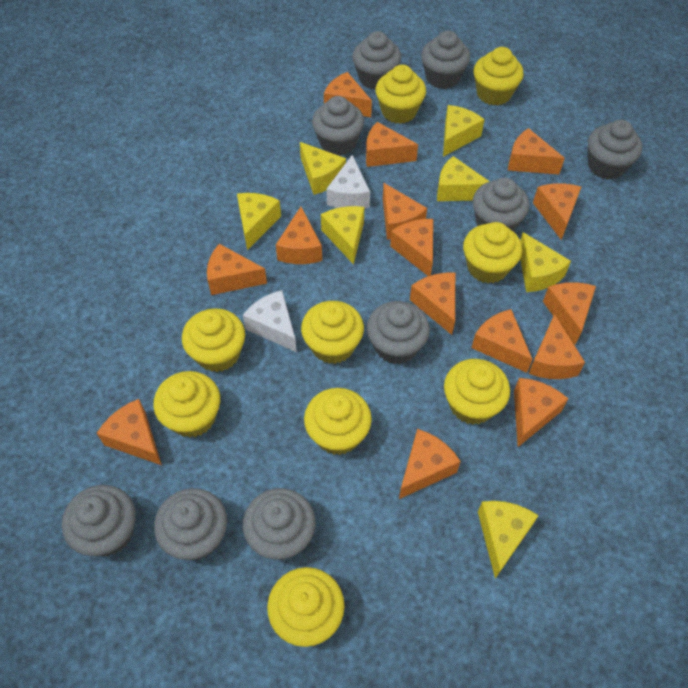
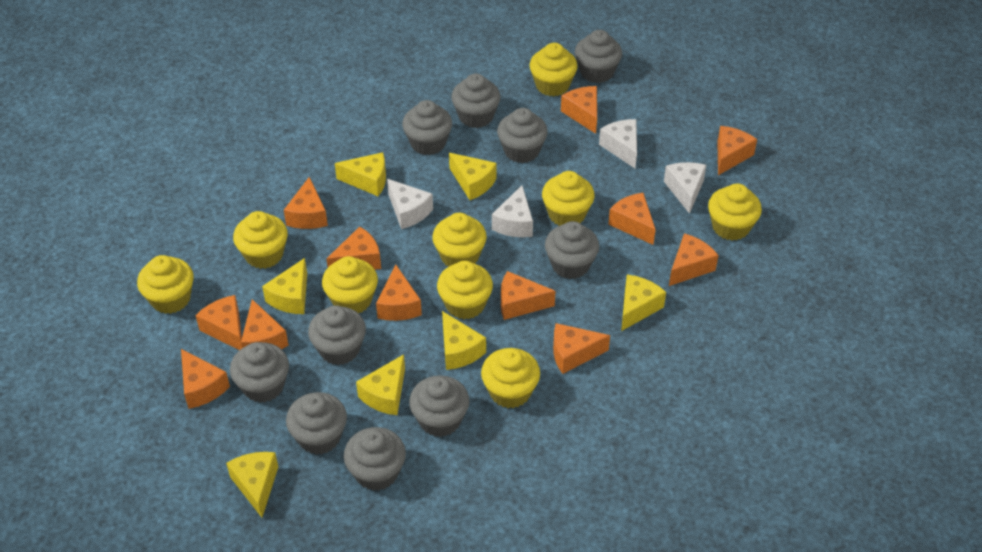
grey cupcake: [62,485,136,556] [154,488,227,560] [243,488,315,560] [312,96,364,156] [352,31,401,90] [367,301,430,364] [421,31,470,89] [473,178,529,231] [588,120,642,180] = 9 -> [230,342,289,403] [286,392,347,455] [308,305,366,365] [344,427,406,491] [402,100,452,155] [409,375,470,437] [451,73,501,128] [497,108,548,163] [545,221,599,279] [575,30,622,83] = 10
orange cheese: [97,399,162,465] [207,244,267,295] [276,207,322,264] [324,72,372,117] [366,122,418,167] [383,183,427,240] [390,219,433,276] [399,429,461,499] [410,273,455,335] [471,309,533,373] [508,128,565,174] [514,378,568,447] [528,314,585,379] [533,183,581,240] [543,282,596,345] = 15 -> [181,349,230,409] [195,295,242,350] [241,299,288,349] [284,177,328,229] [326,226,381,270] [376,264,422,321] [501,271,555,320] [553,323,610,374] [561,86,597,134] [608,193,656,245] [669,233,719,286] [717,126,757,175] = 12
white cheese: [243,290,297,352] [326,155,370,209] = 2 -> [387,179,433,229] [492,185,533,237] [599,119,637,168] [664,162,706,214] = 4

